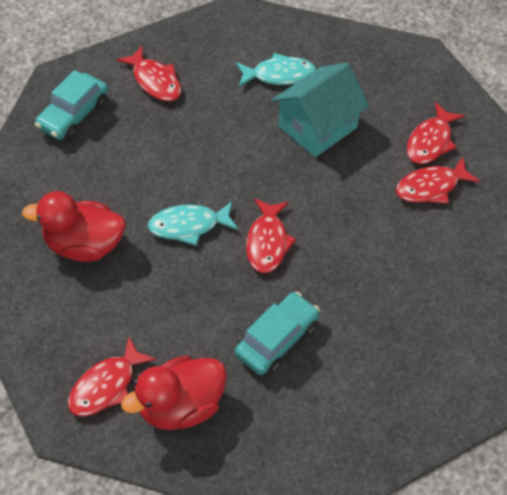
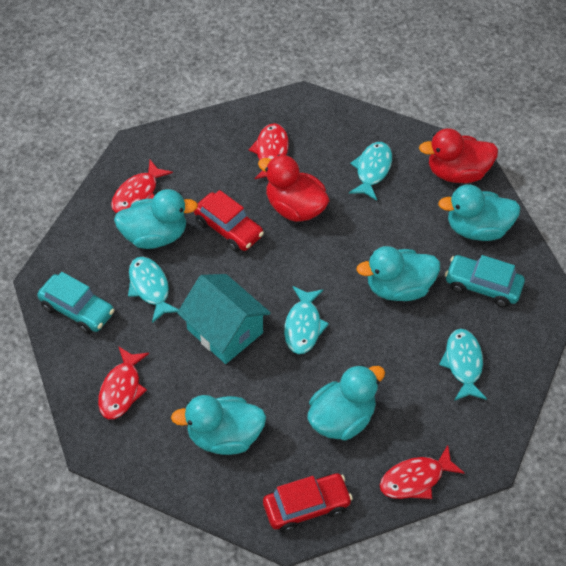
red car: none = 0 -> [194,190,264,252] [263,473,353,533] = 2
red fish: [68,337,156,416] [116,46,181,101] [246,198,296,273] [396,157,480,204] [407,102,465,164] = 5 -> [98,346,149,419] [111,160,173,213] [249,123,289,179] [380,445,464,499] = 4
turquoise duck: none = 0 -> [114,189,198,249] [171,395,266,455] [308,364,385,441] [356,246,440,301] [438,184,520,241] = 5
turquoise fish: [148,201,239,246] [236,53,316,87] = 2 -> [128,257,179,323] [284,286,329,354] [349,142,392,201] [439,329,487,401] = 4

